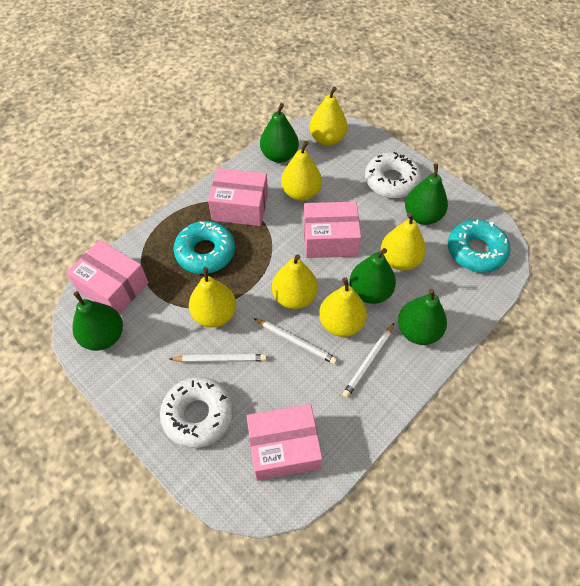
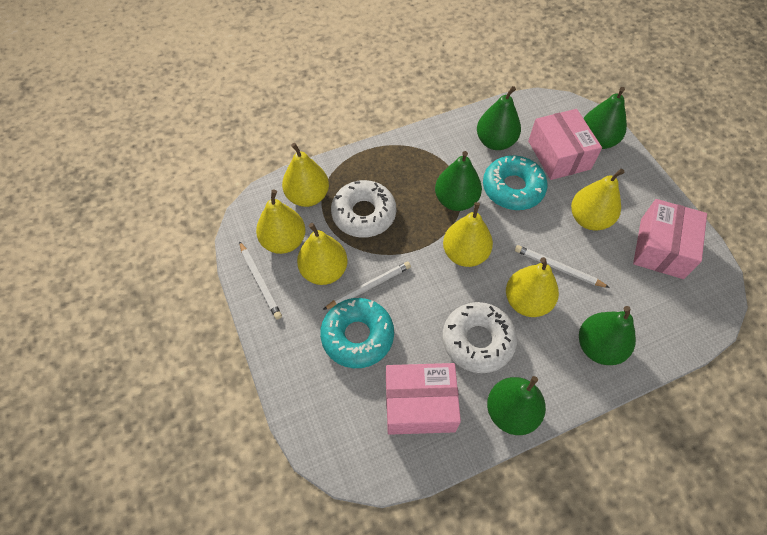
pink box: [66,240,148,315] [208,168,268,226] [246,404,322,481] [303,202,361,258] = 4 -> [386,363,461,435] [528,109,602,180] [633,199,707,279] = 3

